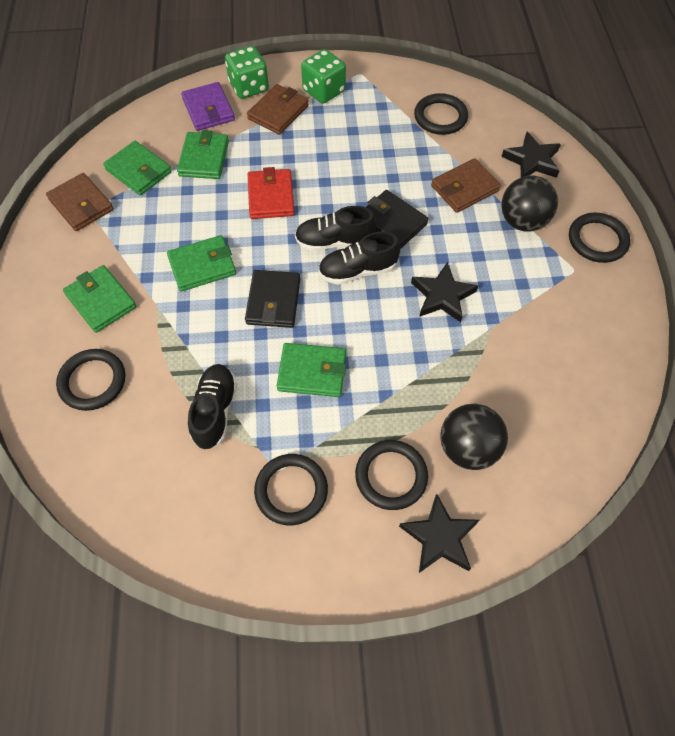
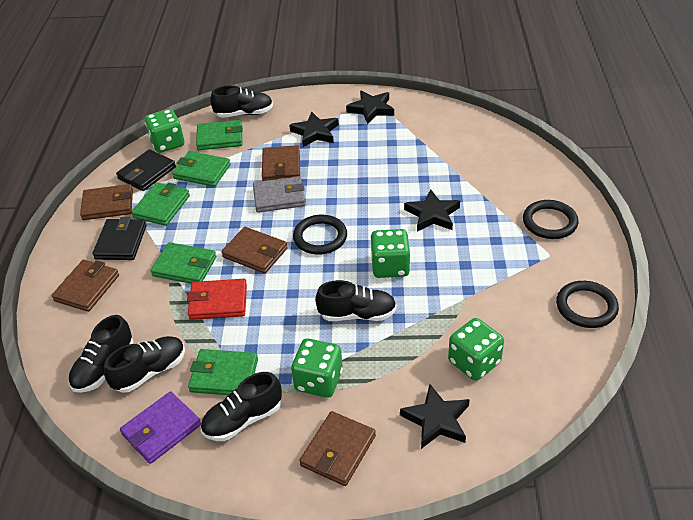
black ball: [440,404,508,470] [501,175,558,232] = 2 -> none = 0
black ring: [56,349,125,411] [254,454,328,525] [355,440,428,510] [414,93,468,135] [569,213,630,263] = 5 -> [293,215,347,255] [523,200,578,239] [556,281,619,328] = 3
black shoe: [188,364,237,450] [295,206,376,251] [319,232,400,285] = 3 -> [68,315,134,393] [104,336,185,393] [201,372,282,441] [210,85,273,118] [315,280,397,321] = 5
black star: [399,494,479,573] [411,262,478,322] [501,132,561,178] = 3 -> [289,112,339,147] [346,90,394,124] [400,384,470,449] [404,189,460,231] = 4
brown wallet: [46,173,114,231] [247,84,309,135] [431,158,501,213] = 3 -> [52,260,119,312] [80,184,133,220] [222,227,288,274] [262,145,300,181] [299,411,376,486] = 5
green dice: [225,46,269,99] [301,49,346,104] = 2 -> [145,109,184,153] [291,338,343,398] [371,229,410,278] [448,318,504,381] = 4
grey wallet: none = 0 -> [253,176,305,213] = 1

